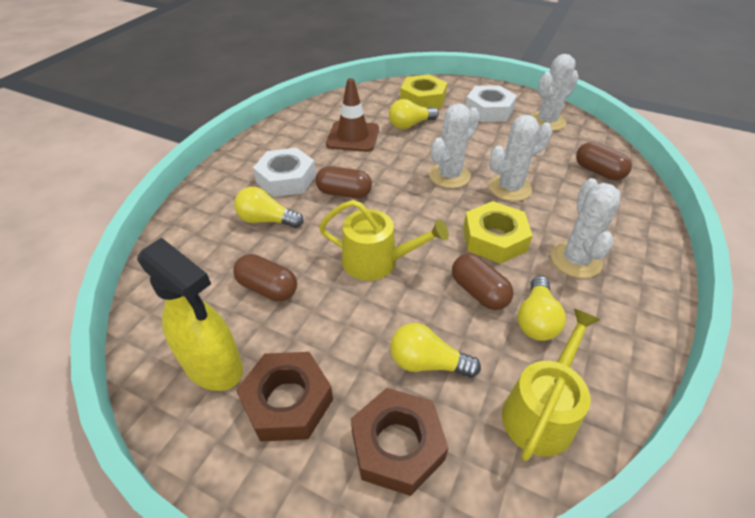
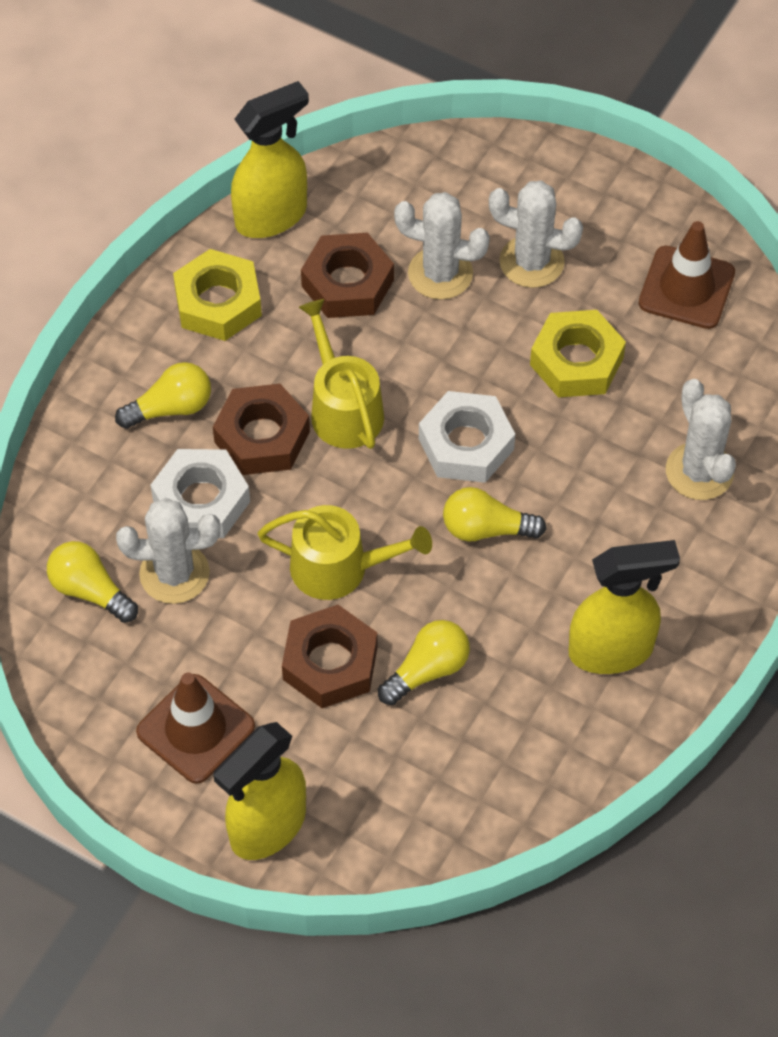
brown capsule: [233,254,297,302] [315,166,372,198] [452,254,513,310] [576,142,632,180] = 4 -> none = 0
brown nut: [236,352,333,442] [351,388,449,496] = 2 -> [213,384,310,475] [282,605,378,708] [301,232,394,318] = 3
brown traffic cone: [326,78,379,152] = 1 -> [136,673,255,784] [639,221,735,329] = 2
yellow spray bottle: [137,237,243,391] = 1 -> [214,722,306,860] [231,81,309,238] [569,540,680,674] = 3

